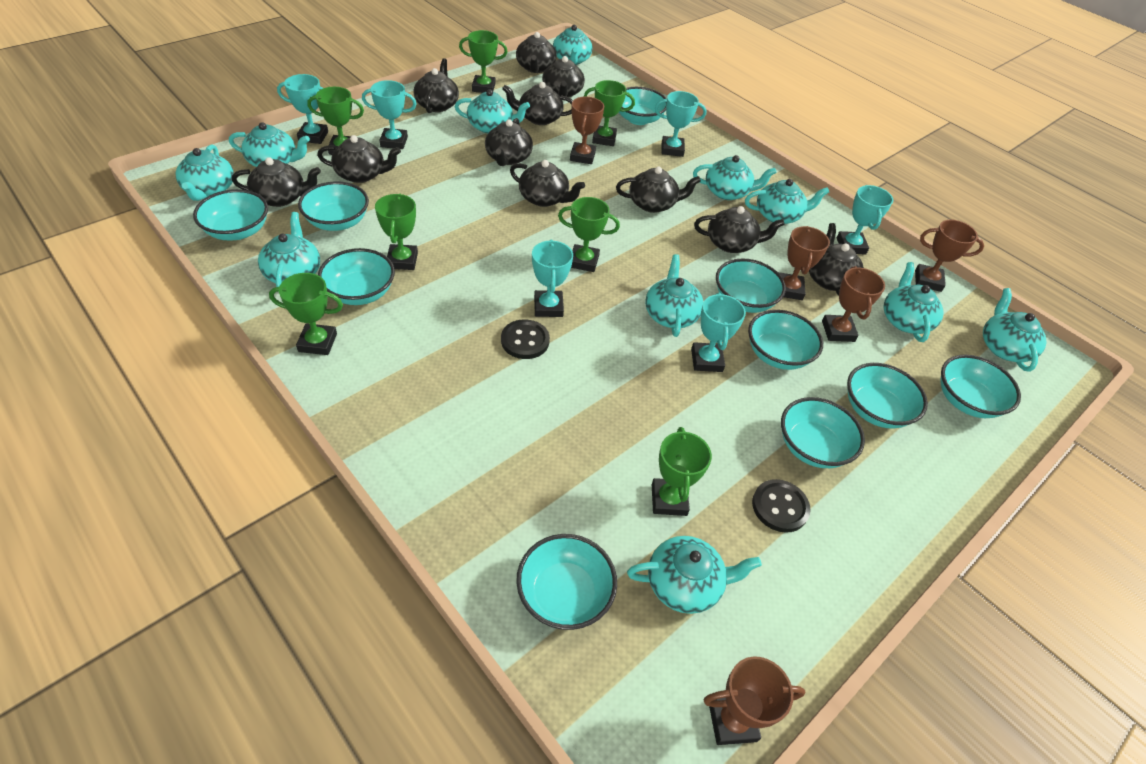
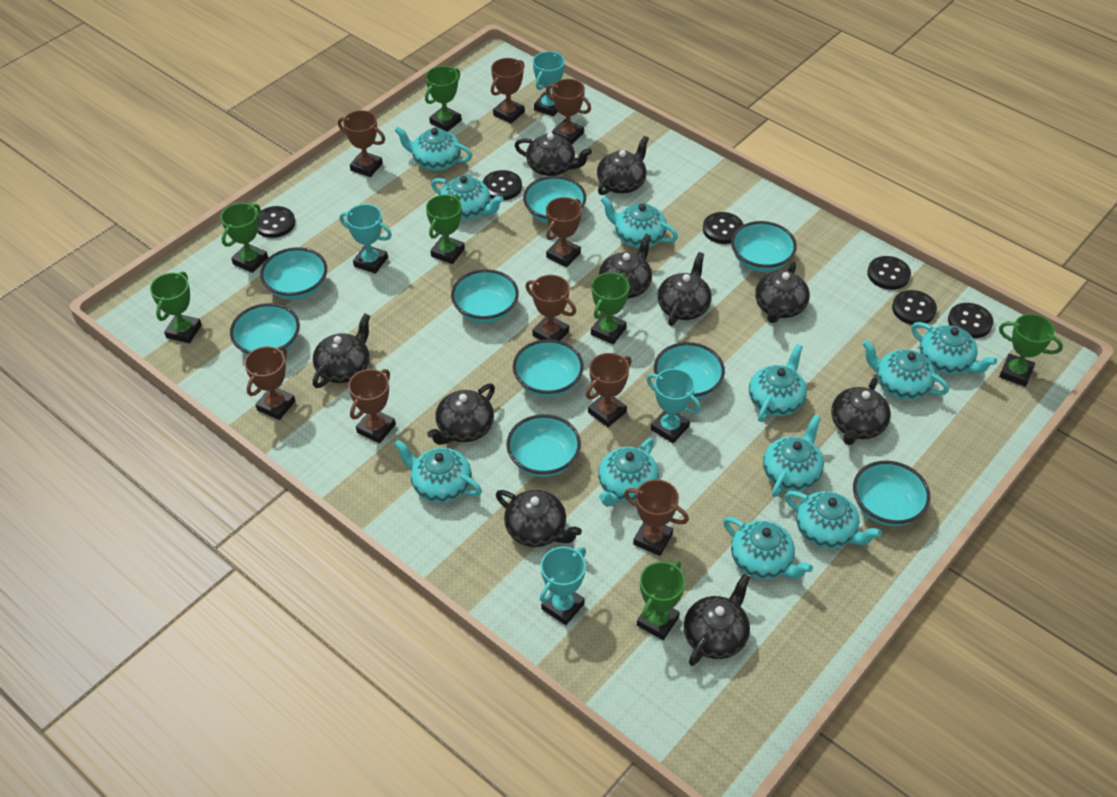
black button: [501,319,550,359] [752,479,811,533] = 2 -> [257,206,295,238] [482,170,522,200] [703,212,744,244] [867,256,911,290] [892,290,937,325] [948,303,993,338] = 6
black teapot: [232,157,321,207] [317,135,401,183] [413,58,459,113] [485,118,533,166] [502,82,573,125] [510,160,585,207] [516,32,557,73] [542,56,585,98] [616,166,701,213] [694,206,785,253] [809,223,864,296] = 11 -> [313,314,370,388] [427,384,495,445] [496,490,582,547] [514,133,592,176] [597,136,649,195] [599,234,652,298] [657,252,712,326] [684,574,750,666] [755,262,810,323] [831,377,891,445] = 10
brown trophy: [570,97,604,164] [703,656,805,745] [778,226,830,300] [822,266,885,342] [915,220,984,292] = 5 -> [244,346,295,420] [338,110,385,177] [348,369,396,443] [491,58,525,124] [525,275,576,341] [546,79,591,144] [546,197,582,267] [586,353,631,427] [624,479,689,556] = 9
turquoise bowl: [193,189,268,241] [298,181,369,231] [318,248,395,305] [516,534,617,630] [619,87,667,125] [716,259,786,313] [748,310,823,370] [781,397,865,468] [847,363,928,428] [940,355,1021,418] = 10 -> [230,303,300,355] [260,247,327,300] [451,269,519,323] [506,414,581,477] [513,339,584,397] [523,176,586,224] [654,342,725,400] [731,221,797,272] [853,461,930,526] = 9
turquoise trophy: [277,74,328,144] [362,80,417,149] [532,240,573,317] [655,91,706,157] [691,293,746,372] [837,185,893,255] = 6 -> [340,204,392,274] [533,51,565,116] [540,547,586,625] [647,369,701,443] = 4

